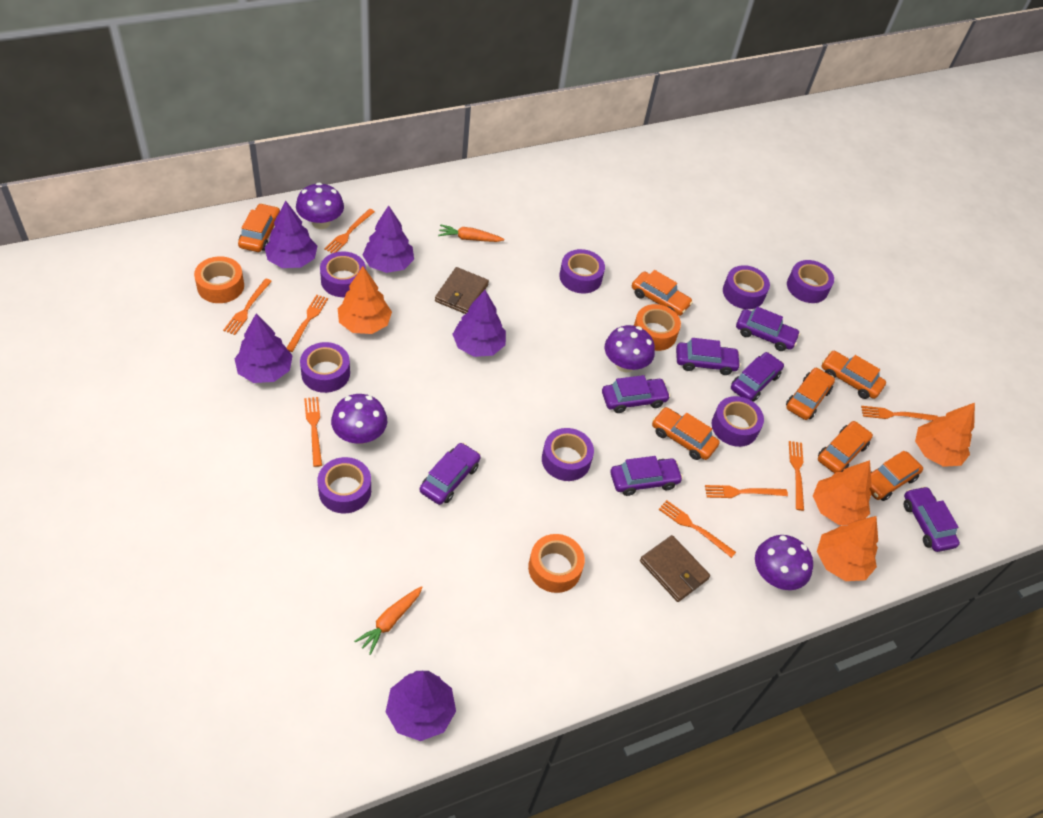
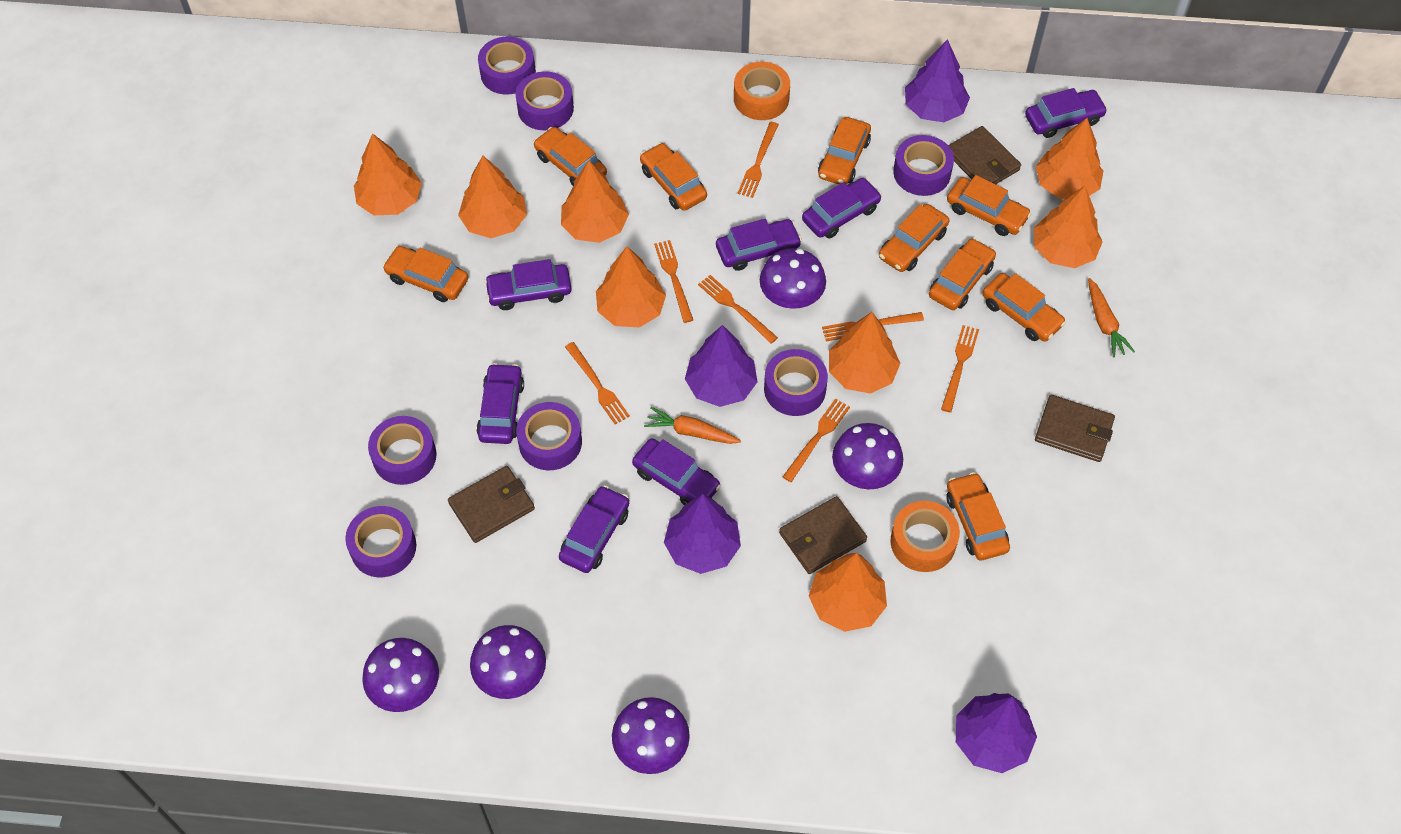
brown wallet: [435,267,489,314] [640,535,710,602] = 2 -> [448,466,535,543] [779,496,867,574] [948,126,1021,184] [1035,395,1115,462] = 4
orange car: [238,203,280,252] [632,270,693,316] [652,407,720,460] [786,368,835,420] [818,421,873,473] [822,351,886,399] [870,451,923,501] = 7 -> [383,246,468,302] [534,127,607,186] [640,143,707,211] [818,117,871,184] [879,204,949,272] [929,238,996,310] [946,472,1010,560] [947,175,1031,236] [982,273,1066,342] = 9
orange fork: [223,278,272,335] [287,295,328,352] [304,397,322,467] [324,209,375,253] [659,500,736,558] [705,485,788,498] [789,441,804,511] [861,406,938,421] = 8 -> [565,342,630,424] [654,240,693,323] [698,275,778,344] [738,122,779,198] [783,399,850,482] [822,312,924,341] [941,325,979,412] = 7
orange tape: [194,256,244,303] [528,534,585,593] [634,304,681,351] = 3 -> [734,62,790,120] [891,501,960,572] = 2
orange tree: [338,266,392,334] [813,460,872,525] [817,516,878,581] [915,403,975,467] = 4 -> [354,133,422,215] [458,156,527,238] [561,161,629,243] [596,246,666,328] [809,553,887,632] [829,312,900,394] [1034,186,1103,268] [1036,118,1103,199] = 8
purple mushroom: [296,183,344,229] [331,394,387,444] [605,325,655,373] [755,535,813,590] = 4 -> [362,638,439,712] [470,625,546,699] [612,697,690,774] [760,248,826,309] [832,423,903,489] = 5
purple tape: [300,342,350,393] [318,457,371,514] [320,251,366,297] [542,428,594,481] [559,249,605,294] [712,396,764,447] [723,265,770,309] [787,260,834,303] = 8 -> [345,506,416,577] [368,416,436,485] [478,37,536,94] [515,71,574,130] [516,402,582,470] [764,349,828,416] [893,135,954,196] = 7
purple tree: [235,314,293,383] [264,201,317,268] [363,205,414,273] [386,671,456,741] [452,290,506,357] = 5 -> [664,494,741,574] [685,325,758,407] [905,39,970,122] [956,693,1037,773] = 4

